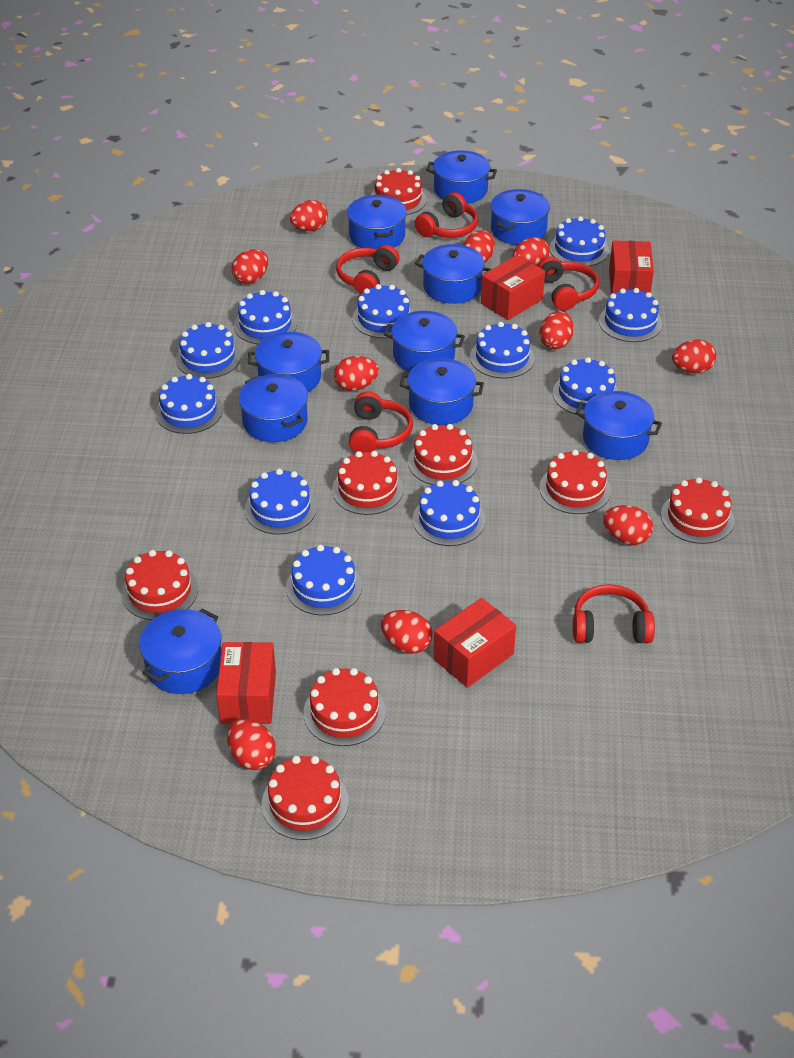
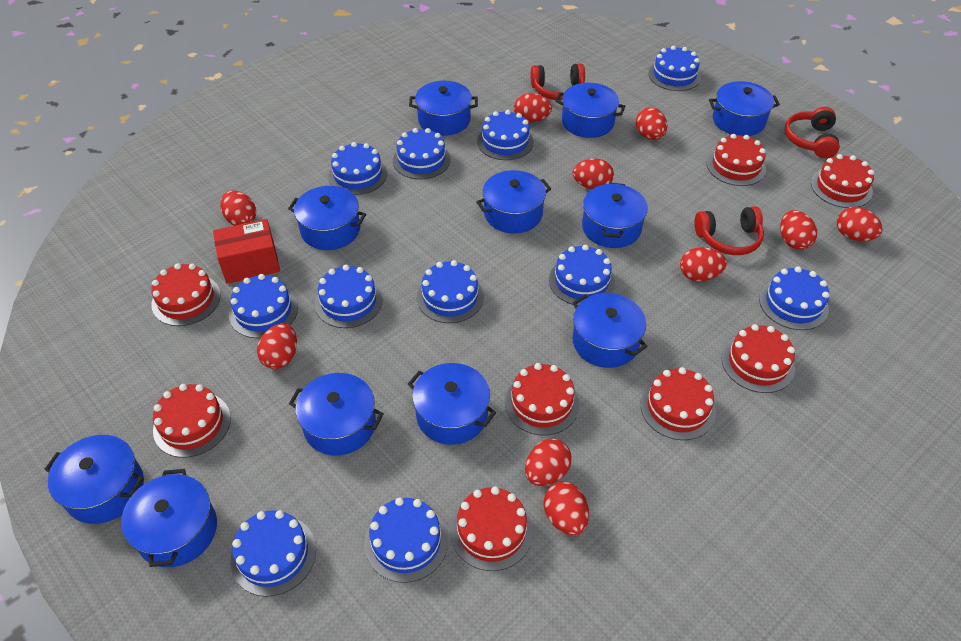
blue pot: [139,609,222,694] [239,374,308,442] [248,332,329,392] [347,195,407,249] [384,311,465,372] [400,358,484,425] [415,244,492,304] [426,150,497,204] [491,189,550,245] [575,391,662,460] = 10 -> [44,435,144,524] [121,469,217,567] [288,186,366,250] [289,373,384,456] [408,363,496,445] [409,81,478,136] [476,170,551,233] [555,83,625,138] [572,293,647,368] [582,182,648,248] [709,81,780,136] = 11
red box: [216,642,276,724] [434,598,516,688] [481,255,545,320] [609,240,654,294] = 4 -> [213,219,280,284] = 1
red headphones: [336,245,399,294] [349,391,413,453] [415,192,478,238] [538,257,599,311] [573,584,655,643] = 5 -> [531,64,585,100] [694,206,764,255] [785,107,840,158] = 3

